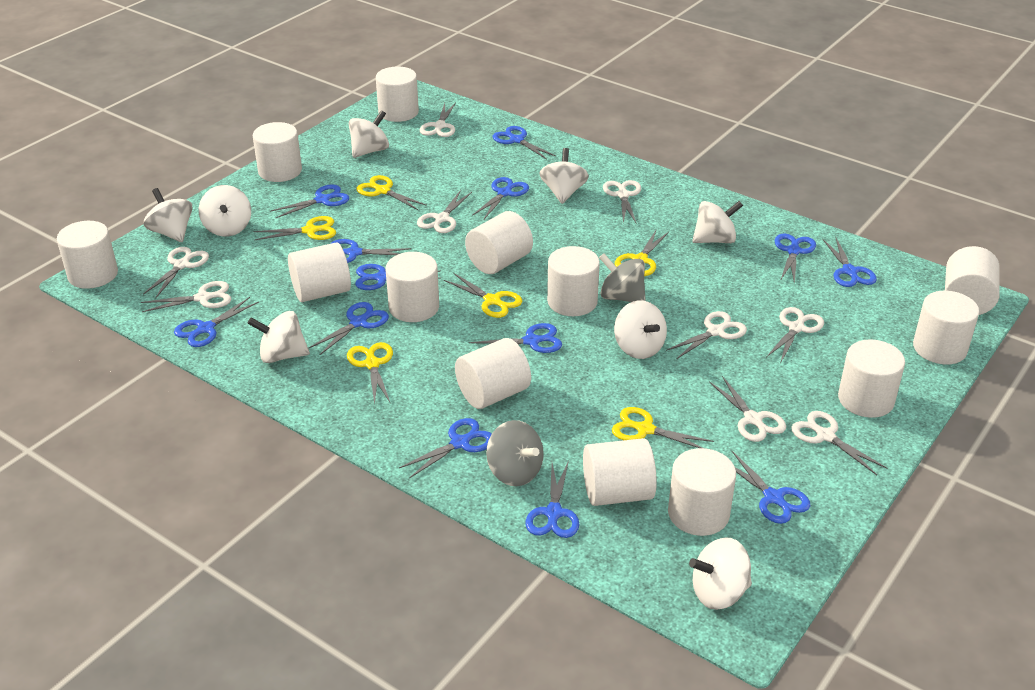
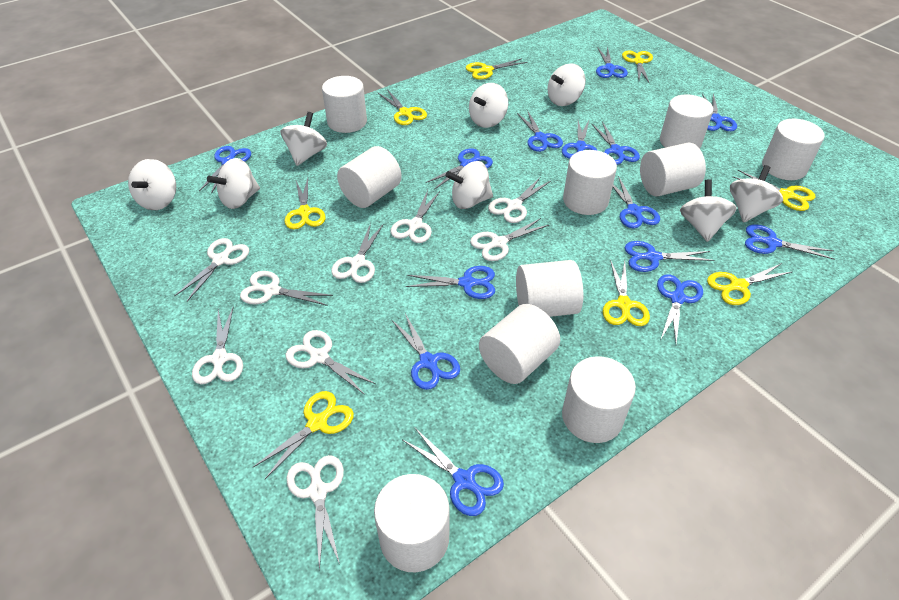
blue scissors: [174,297,259,347] [270,184,349,218] [309,302,389,356] [330,239,411,263] [355,264,441,290] [399,418,491,478] [469,323,562,353] [472,177,529,219] [493,126,556,159] [525,460,579,538] [732,451,810,524] [775,234,816,284] [822,238,877,287] = 13 -> [199,146,251,194] [391,314,460,390] [403,427,504,516] [406,266,495,299] [426,148,493,190] [517,110,563,152] [562,120,598,158] [592,121,640,165] [596,46,628,78] [613,176,660,228] [625,241,714,272] [657,274,703,344] [702,93,737,131] [745,224,835,260] = 14
grey spinning top: [486,420,544,486] [599,253,646,302] = 2 -> none = 0
white cylinder: [57,221,118,289] [253,122,302,182] [288,242,351,302] [376,66,419,122] [386,252,439,322] [455,338,531,409] [465,211,533,274] [547,246,600,316] [583,438,657,506] [668,448,736,536] [838,339,905,418] [913,291,979,364] [945,246,1000,315] = 13 -> [322,76,367,133] [337,146,402,208] [374,474,449,572] [479,304,560,384] [516,260,583,317] [562,356,636,443] [563,150,617,215] [640,142,706,196] [660,94,713,148] [762,119,825,180] = 10
yellow scissors: [253,216,336,240] [347,342,393,404] [356,175,427,210] [444,273,523,318] [612,407,714,448] [615,229,669,276] = 6 -> [253,391,354,479] [285,178,326,229] [378,89,427,125] [466,58,527,80] [603,259,650,326] [622,51,653,82] [707,263,792,305] [733,170,816,211] = 8

